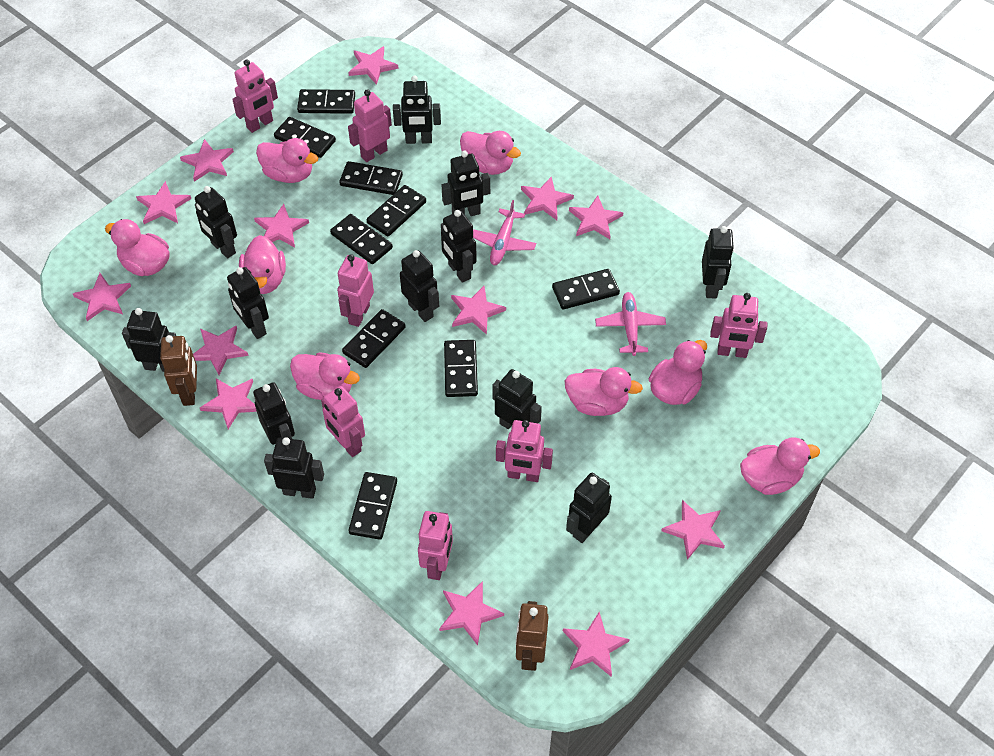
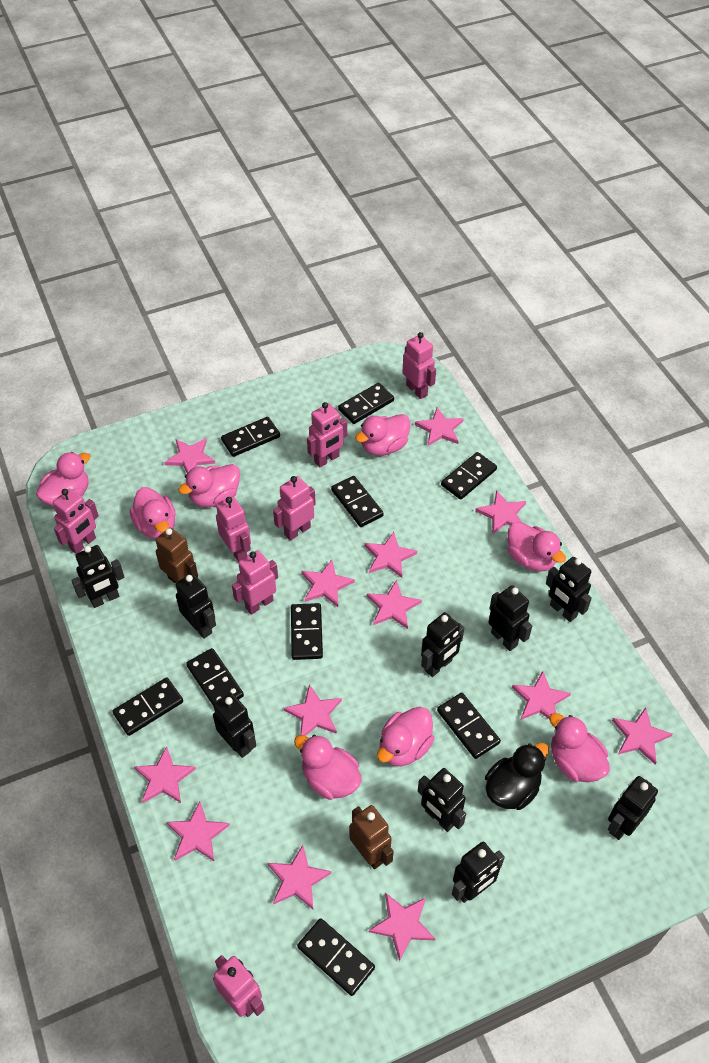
black duck: none = 0 -> [485,743,549,810] = 1
black robot: [122,308,176,372] [195,186,237,258] [227,267,269,339] [253,382,295,445] [264,437,324,499] [393,75,441,144] [400,250,439,322] [441,210,477,283] [442,151,490,216] [493,369,542,429] [566,473,612,543] [702,226,734,298] = 12 -> [71,545,124,608] [176,573,216,639] [213,693,256,758] [418,768,466,832] [421,612,464,677] [452,842,505,903] [488,585,532,651] [546,557,592,622] [608,776,658,840] = 9
pink plane: [473,200,536,265] [595,292,666,356] = 2 -> none = 0

